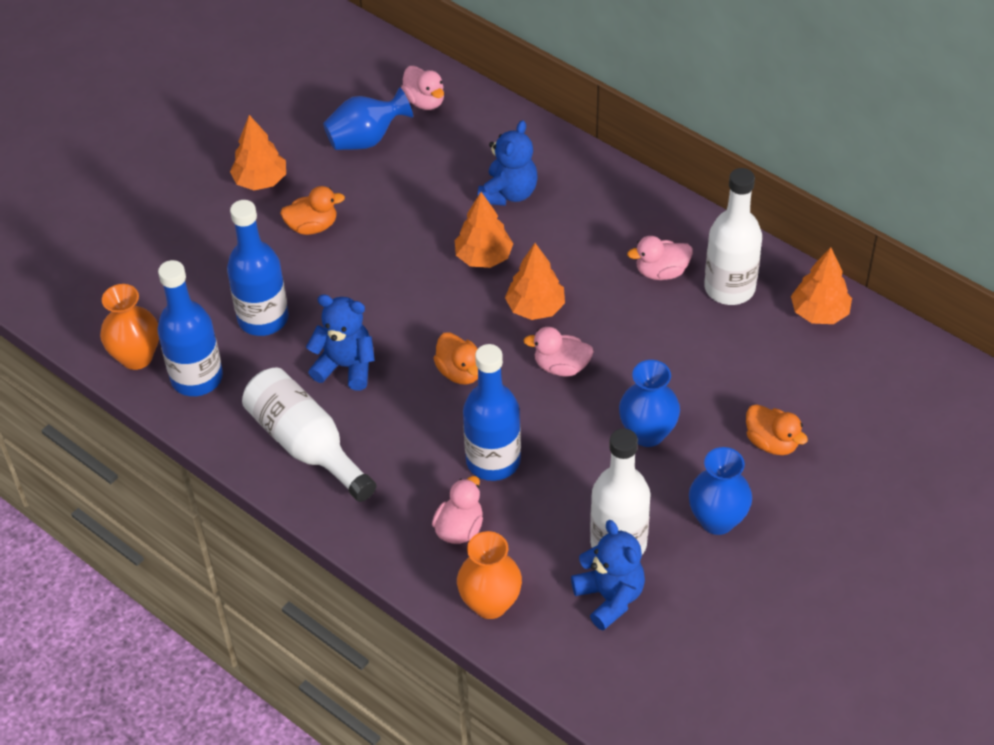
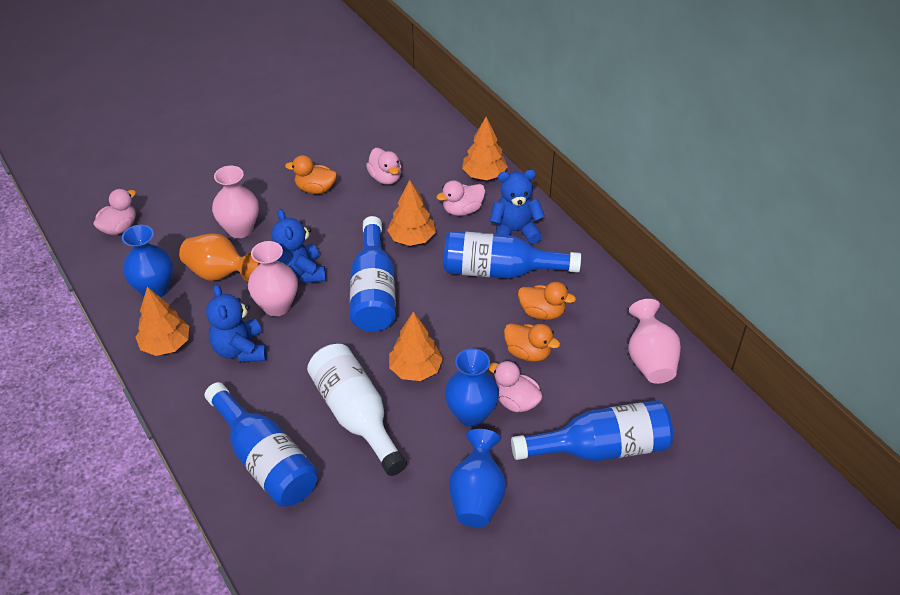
blue bottle: [157,260,223,396] [227,200,289,336] [463,344,521,481] = 3 -> [204,382,318,507] [350,216,396,332] [444,231,581,279] [511,400,673,461] = 4
orange vase: [100,284,159,370] [457,531,522,619] = 2 -> [179,233,259,281] = 1
pink vase: none = 0 -> [212,166,259,238] [248,241,298,316] [628,299,681,384] = 3
white bottle: [242,368,376,502] [590,428,651,555] [704,168,762,305] = 3 -> [307,344,407,476] = 1

